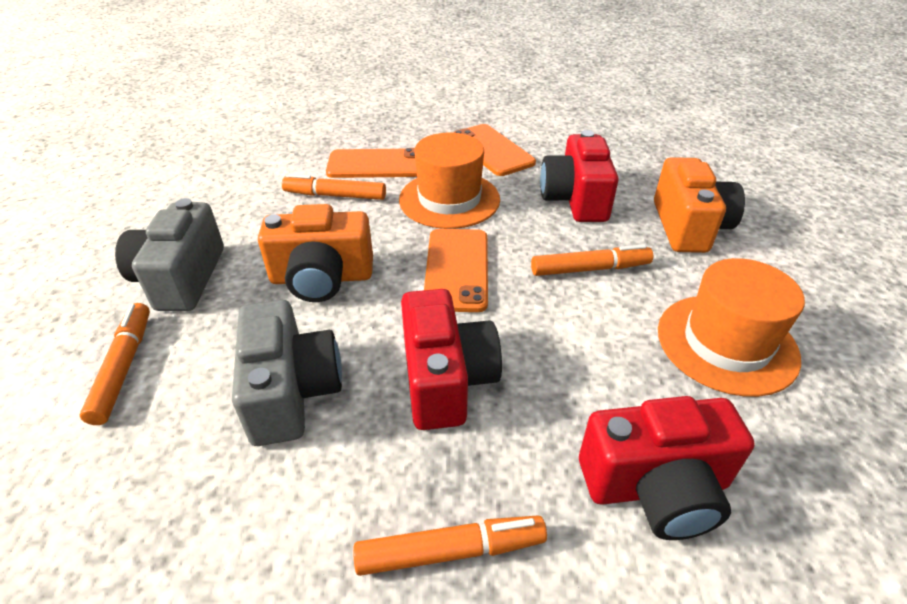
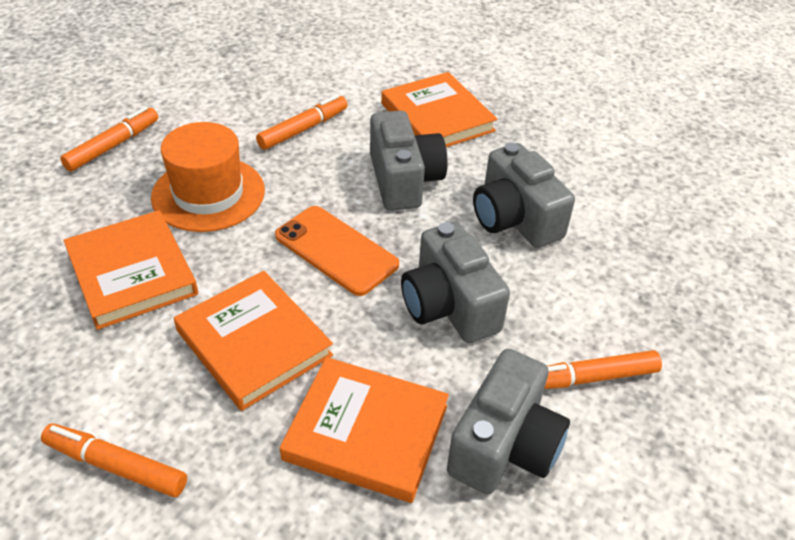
grey camera: [115,198,224,311] [232,300,342,446] = 2 -> [370,111,448,211] [401,222,510,343] [447,349,570,494] [473,143,575,248] = 4
orange book: none = 0 -> [64,210,198,330] [174,271,333,411] [280,357,449,503] [381,72,497,147] = 4
orange camera: [258,204,373,302] [654,157,745,253] = 2 -> none = 0
orange hat: [399,133,500,229] [658,258,805,397] = 2 -> [151,122,265,232] = 1
orange phone: [326,148,417,178] [424,229,488,312] [453,124,536,176] = 3 -> [275,206,399,296] = 1
red camera: [401,289,502,430] [540,130,619,222] [579,396,755,540] = 3 -> none = 0

